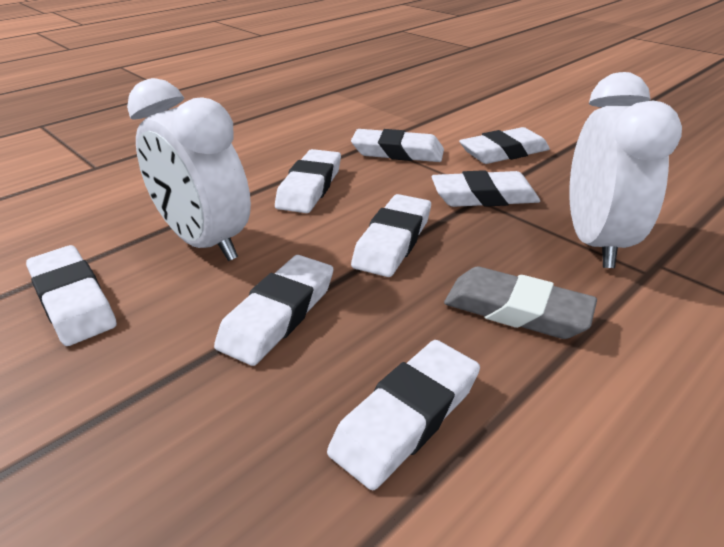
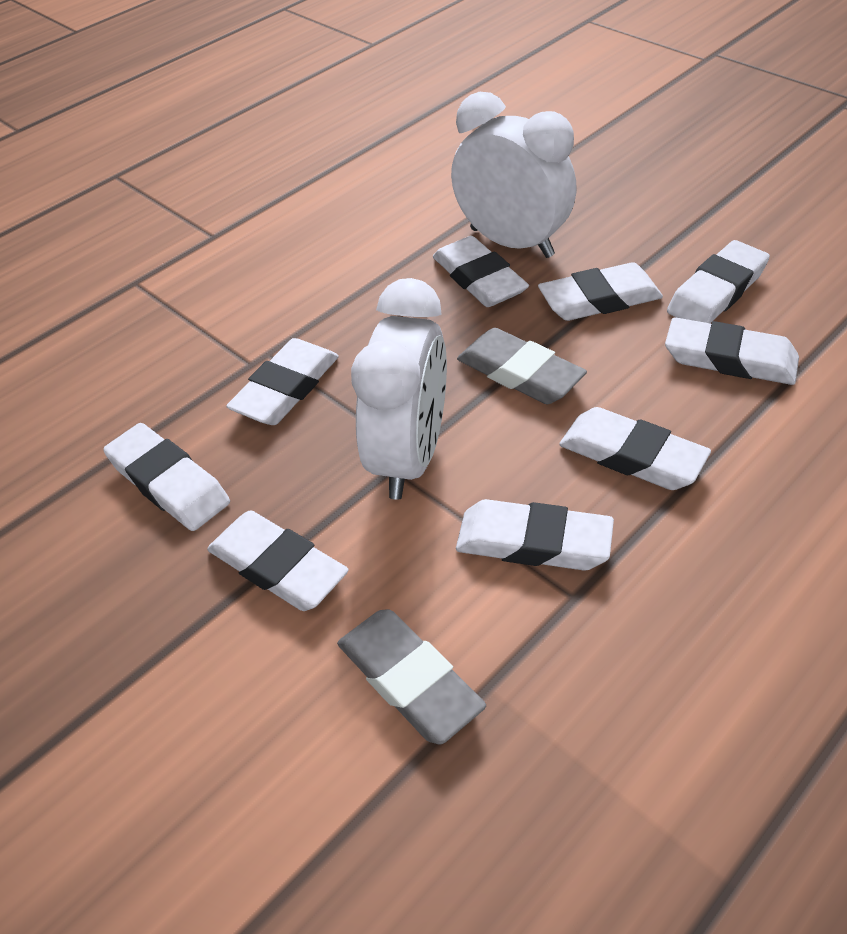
grey eraser: [444,267,597,339] = 1 -> [337,609,486,744] [457,328,587,404] = 2
white eraser: [26,245,117,346] [214,255,333,366] [275,149,341,213] [327,340,480,490] [351,129,444,162] [351,194,431,277] [432,170,540,207] [459,127,550,164] = 8 -> [103,423,230,531] [207,510,349,611] [226,338,339,425] [433,236,529,307] [456,499,614,571] [538,262,663,321] [559,407,711,490] [665,317,799,385] [667,240,770,323] = 9

